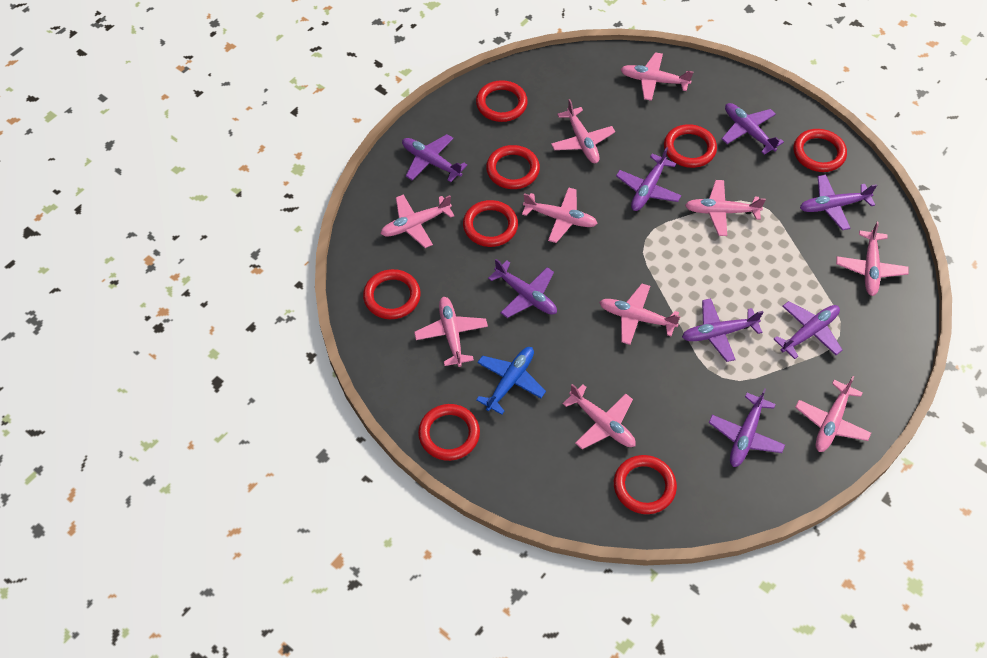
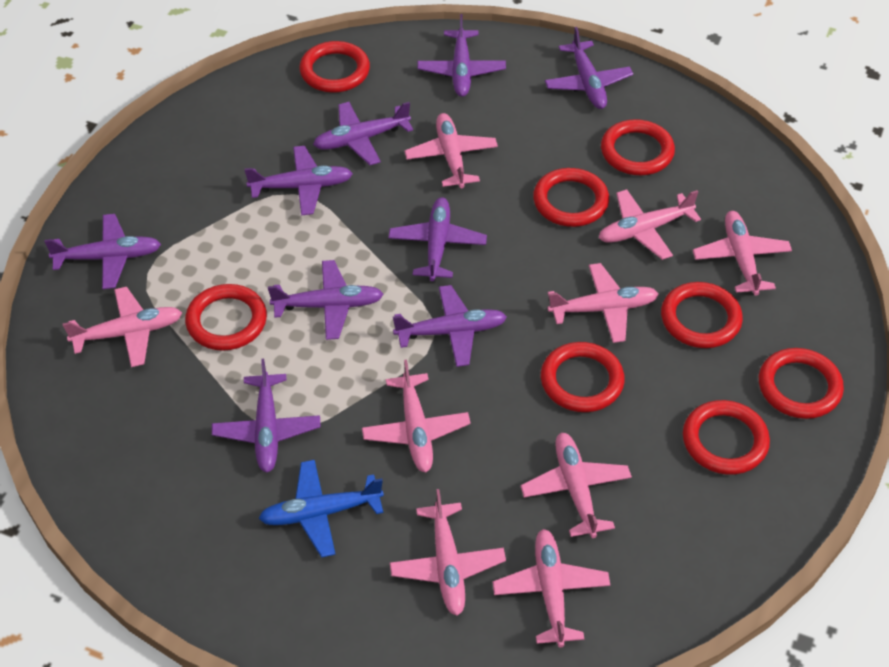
pink plane: [381,194,454,248] [414,297,488,367] [522,187,598,243] [551,99,615,163] [563,384,636,449] [599,284,681,345] [620,52,693,101] [685,180,766,236] [795,376,871,452] [836,222,909,296] = 10 -> [63,287,182,367] [362,359,471,472] [390,489,506,616] [404,113,498,188] [493,529,610,647] [520,433,632,538] [547,263,659,343] [599,189,701,260] [692,211,792,296] = 9
purple plane: [402,134,467,182] [488,259,557,318] [616,147,681,211] [682,298,763,362] [709,388,785,467] [722,103,784,155] [774,301,842,359] [800,175,877,230] = 8 -> [45,214,161,289] [212,359,321,473] [244,146,353,215] [268,260,384,340] [313,102,413,165] [388,197,487,281] [393,285,507,367] [417,14,506,97] [545,27,633,109] = 9

